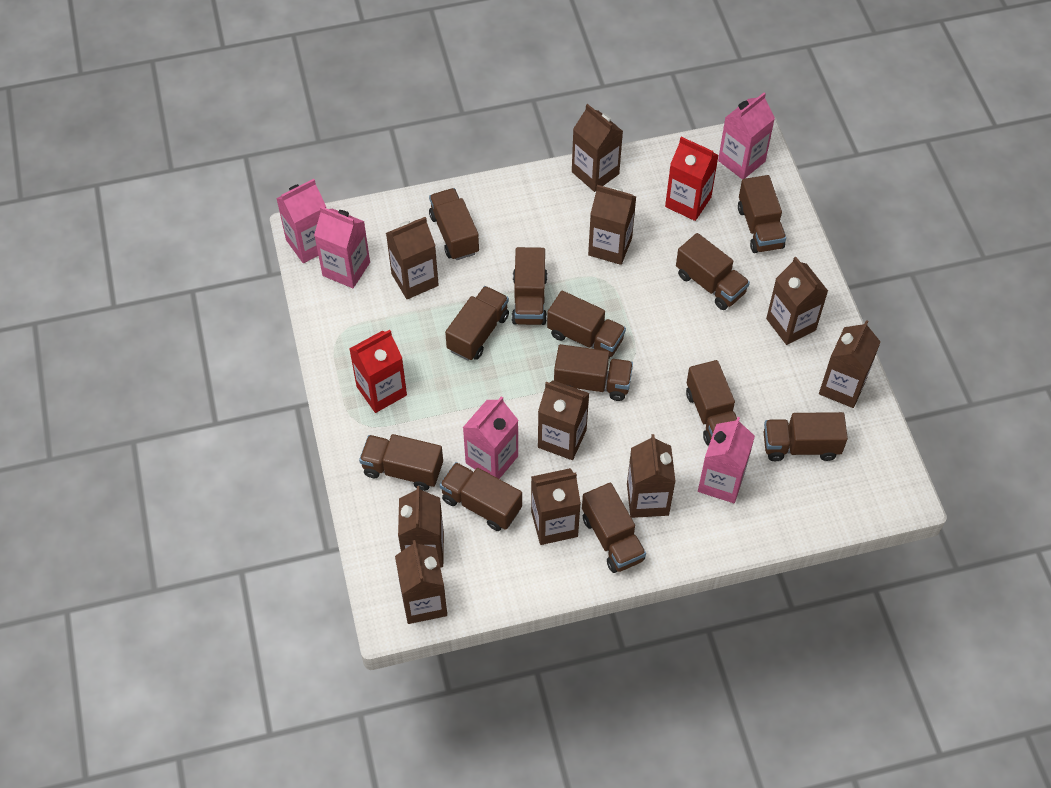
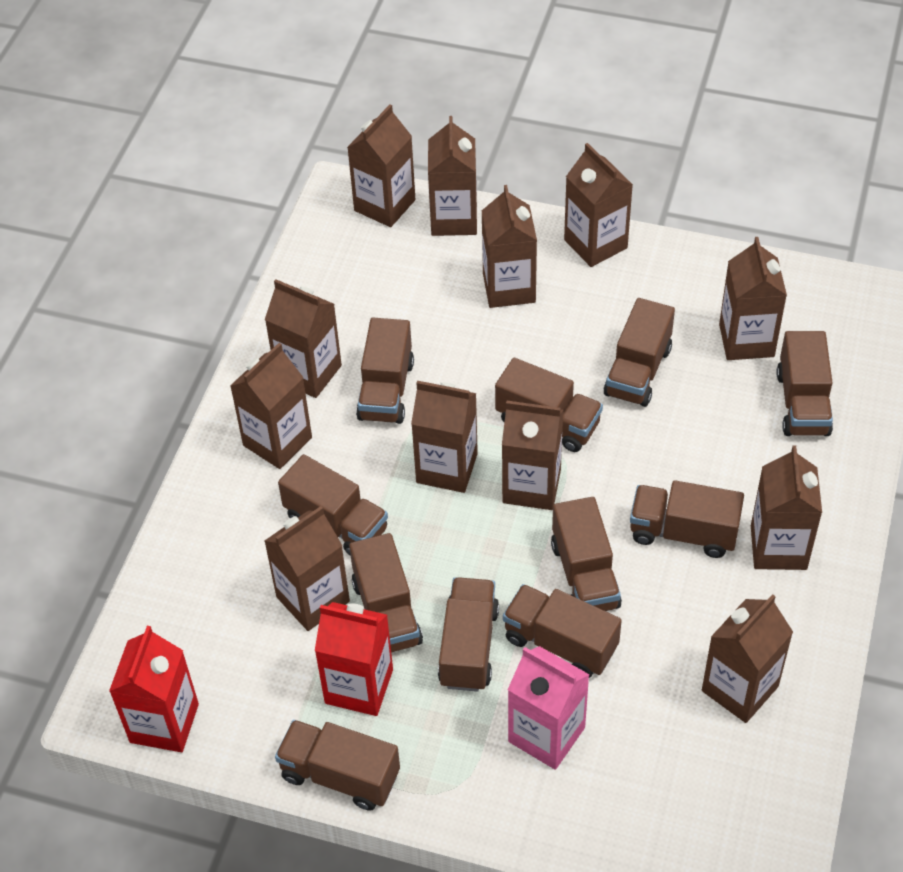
brown carton: [386,217,439,299] [395,540,447,624] [398,486,444,567] [531,468,581,545] [538,380,589,460] [572,104,623,192] [588,185,637,265] [627,434,676,518] [766,257,828,345] [819,320,881,408] = 10 -> [230,343,312,469] [265,279,342,398] [265,506,350,631] [347,104,415,227] [411,381,478,493] [428,116,477,236] [482,185,537,308] [502,401,563,510] [564,143,633,267] [702,594,793,723] [719,237,787,360] [751,446,822,570] = 12
brown truck: [359,434,443,491] [429,188,479,260] [440,462,522,531] [445,286,509,361] [512,247,547,325] [547,291,626,358] [554,344,633,401] [582,482,646,573] [676,233,750,310] [686,360,737,446] [738,175,786,253] [764,412,848,461] = 12 -> [275,720,400,811] [278,454,388,556] [349,533,423,652] [356,318,414,424] [438,577,499,692] [495,358,603,452] [503,584,622,678] [551,497,622,611] [604,298,675,407] [630,480,744,558] [776,331,833,436] = 11
pink carton: [276,179,326,263] [314,206,370,288] [463,396,518,479] [698,417,755,503] [718,93,775,179] = 5 -> [508,646,589,770] = 1

